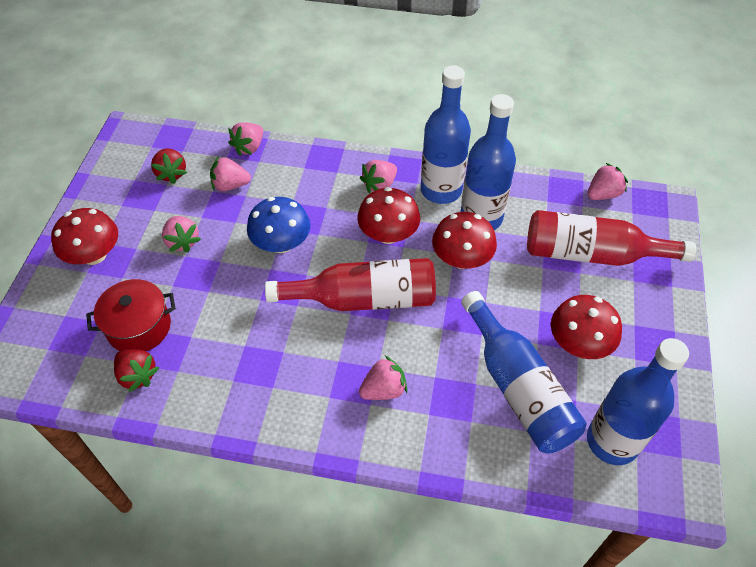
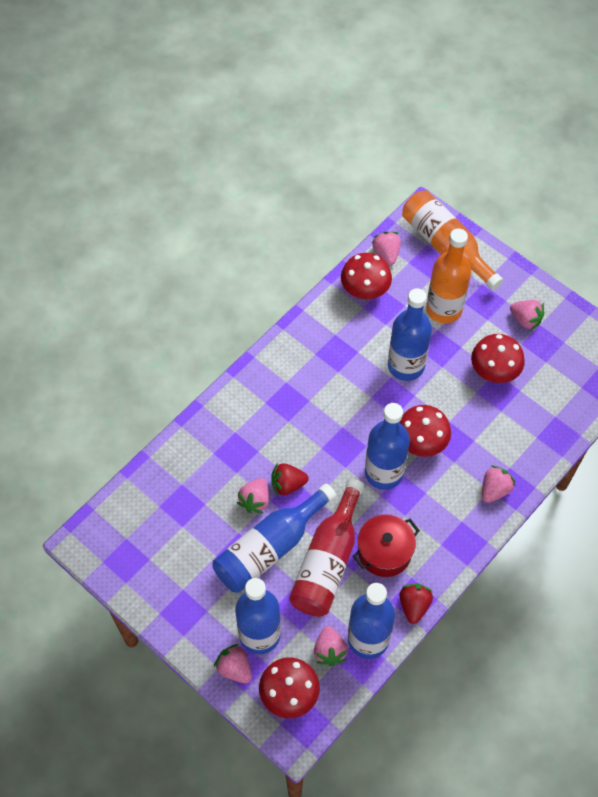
blue bottle: [421,65,471,204] [461,94,516,230] [461,291,587,454] [587,338,689,465] = 4 -> [212,483,336,593] [235,578,281,654] [348,583,395,659] [365,403,410,490] [388,288,432,381] = 5
blue mushroom: [247,197,310,253] = 1 -> none = 0
orange bottle: none = 0 -> [402,190,503,291] [426,229,471,324] = 2
red bottle: [265,258,436,311] [527,210,696,266] = 2 -> [289,478,364,617] = 1

